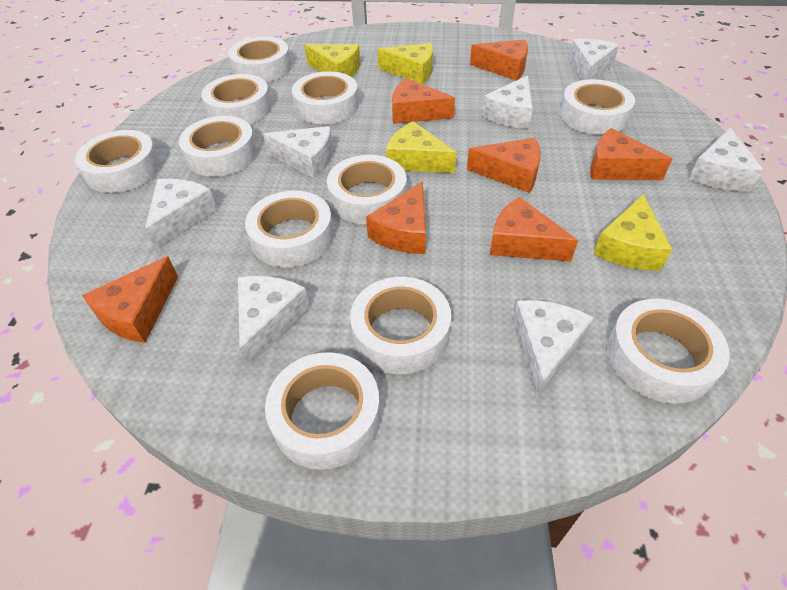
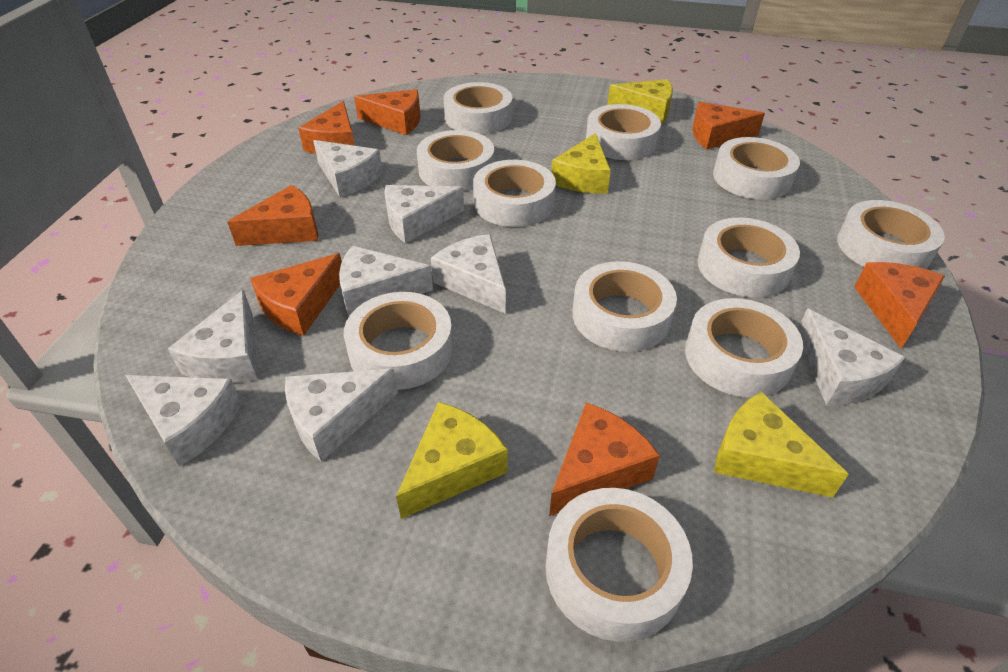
white cheese: [145,179,217,250] [238,276,310,367] [263,126,333,179] [482,75,533,129] [512,300,594,398] [569,39,619,80] [688,128,764,191] = 7 -> [125,375,242,467] [168,290,258,383] [285,369,398,462] [313,140,383,197] [339,246,433,316] [384,185,464,244] [431,234,506,314] [798,309,905,406] = 8

